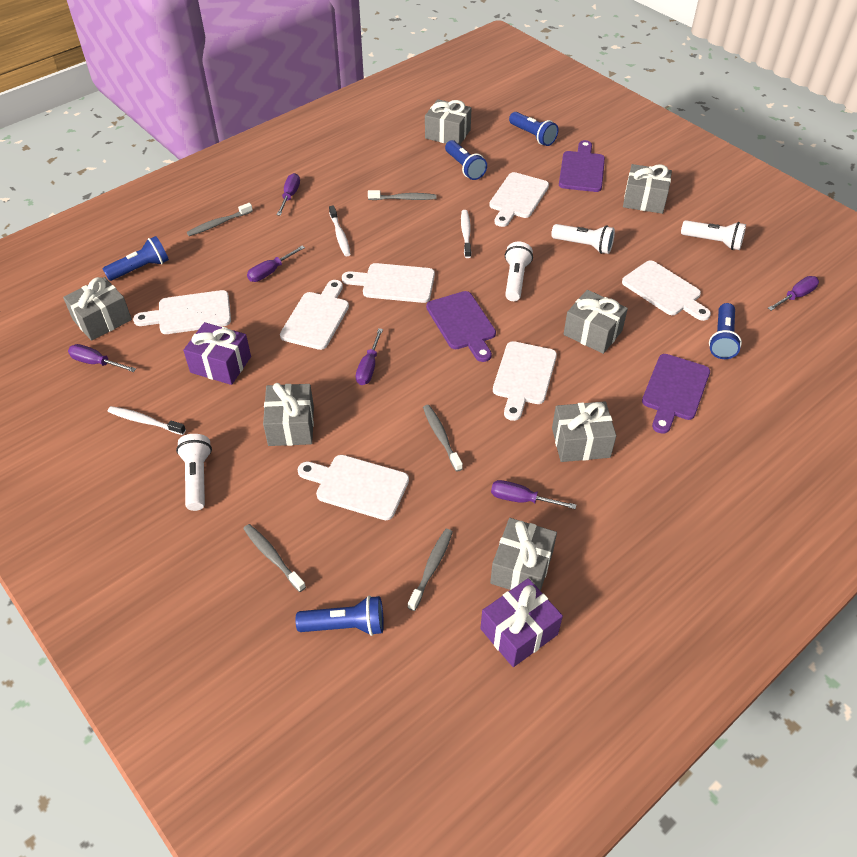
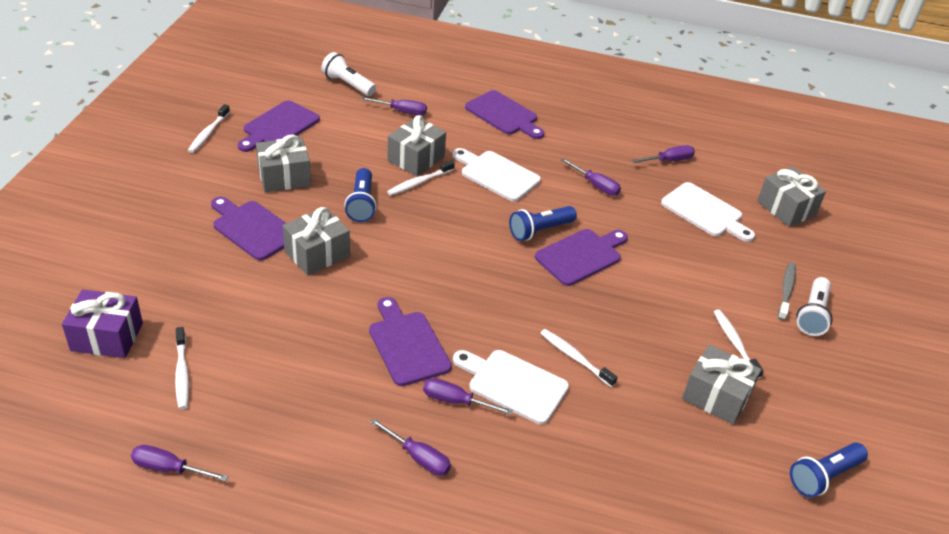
blue flashlight: [103,236,169,281] [296,596,384,636] [445,140,487,180] [509,112,559,146] [709,303,742,359] = 5 -> [344,168,377,222] [509,206,577,241] [790,443,868,498] = 3
grey gift: [63,277,132,341] [263,383,314,446] [425,99,472,145] [490,518,557,591] [552,401,616,462] [564,290,628,354] [623,164,672,214] = 7 -> [256,135,311,192] [282,207,350,275] [387,115,446,176] [682,344,761,425] [757,167,826,227] = 5
grey toothbrush: [187,203,253,236] [243,524,306,592] [368,190,437,200] [407,529,453,611] [423,405,463,472] = 5 -> [778,262,796,321] = 1
purple cutting board: [426,291,496,362] [559,140,605,192] [642,354,710,434] = 3 -> [211,197,286,261] [237,100,320,152] [369,297,452,386] [465,90,545,139] [535,229,628,286] = 5
purple gift: [183,322,251,385] [480,578,563,667] = 2 -> [62,289,143,358] = 1
white cutting board: [133,290,231,334] [280,280,349,350] [297,455,409,520] [342,263,435,303] [489,172,549,227] [493,341,557,421] [622,260,711,321] = 7 -> [452,148,541,202] [453,350,569,425] [661,182,755,242] = 3
white flashlight: [176,434,212,511] [505,242,533,301] [551,224,615,254] [681,220,746,250] = 4 -> [321,52,376,96] [796,277,833,336] = 2
white toothbrush: [108,406,186,435] [329,205,351,256] [461,210,471,258] = 3 -> [175,327,189,409] [188,104,230,153] [387,160,455,196] [540,329,618,387] [714,310,764,379] = 5

